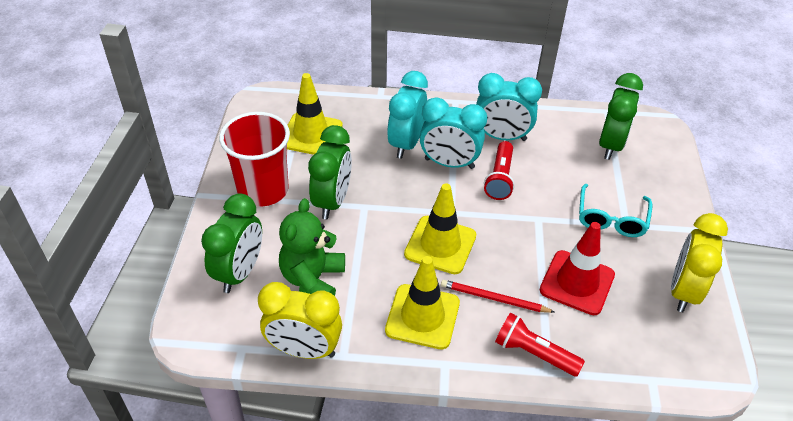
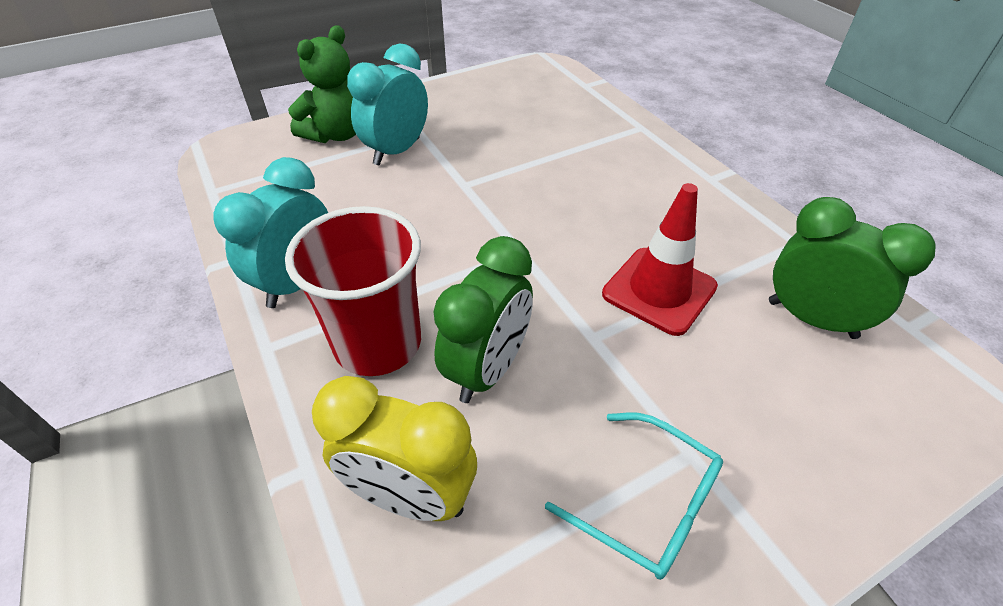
green clock: [201,194,262,293] [308,125,352,219] [599,73,643,160] = 3 -> [433,236,533,403] [769,197,936,339] = 2
red flashlight: [484,141,515,200] [495,313,585,377] = 2 -> none = 0
red pencil: [441,280,554,313] = 1 -> none = 0
turquoise clock: [387,71,428,159] [420,97,487,169] [476,73,542,141] = 3 -> [213,157,328,308] [347,43,428,166] = 2
yellow clock: [258,282,342,359] [671,213,728,312] = 2 -> [312,376,477,521] = 1
yellow traffic cone: [287,73,343,155] [385,256,460,349] [404,183,476,274] = 3 -> none = 0

